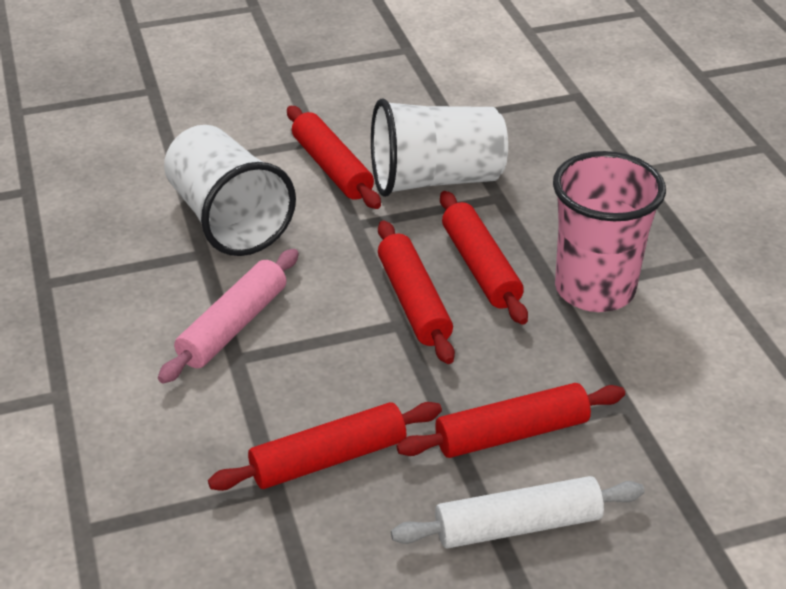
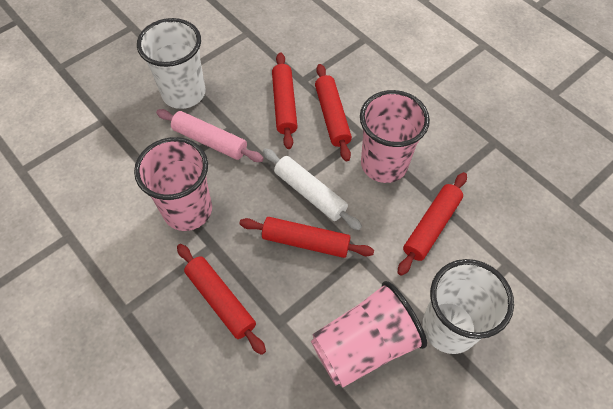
pink cup: [553,151,666,312] = 1 -> [134,137,212,231] [311,281,427,388] [360,90,430,183] = 3

